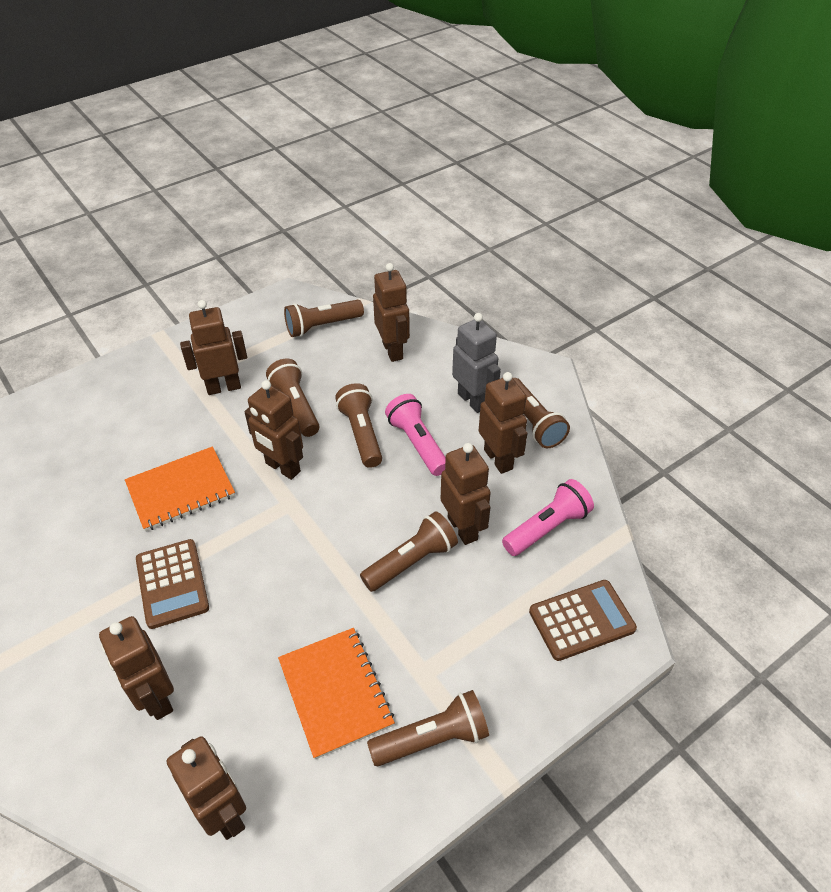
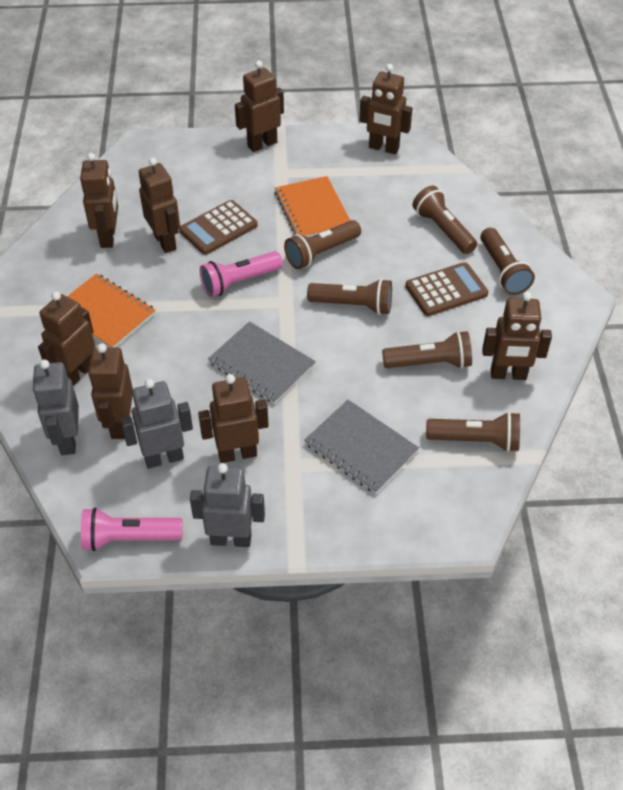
brown robot: [99,616,174,720] [167,736,246,840] [180,300,247,395] [244,380,303,480] [373,263,410,362] [441,443,491,545] [479,372,528,474] = 7 -> [38,291,95,386] [80,153,118,248] [88,343,133,439] [139,158,180,253] [198,374,269,463] [235,60,284,152] [359,64,412,154] [482,292,552,380] = 8
grey notebook: none = 0 -> [208,321,316,404] [304,400,419,494] = 2
grey robot: [452,313,501,413] = 1 -> [32,359,79,455] [121,379,193,469] [190,463,265,547] = 3

